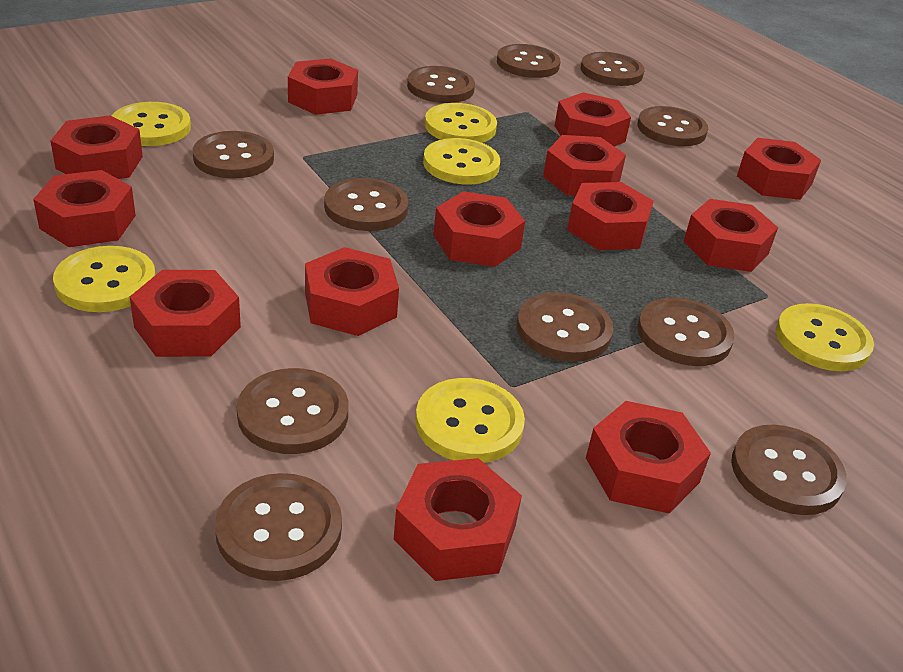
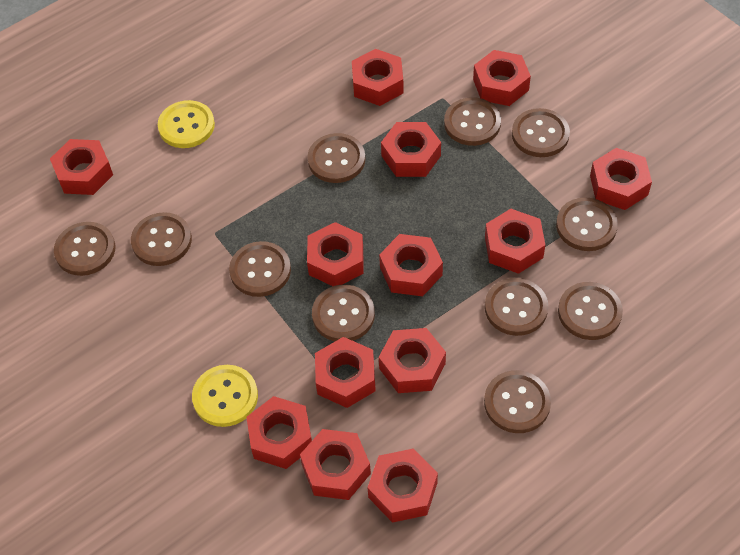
yellow button: [53,246,156,312] [112,102,191,146] [415,378,525,463] [423,138,500,184] [425,103,497,143] [776,303,874,371] = 6 -> [158,100,215,148] [192,365,258,427] = 2

